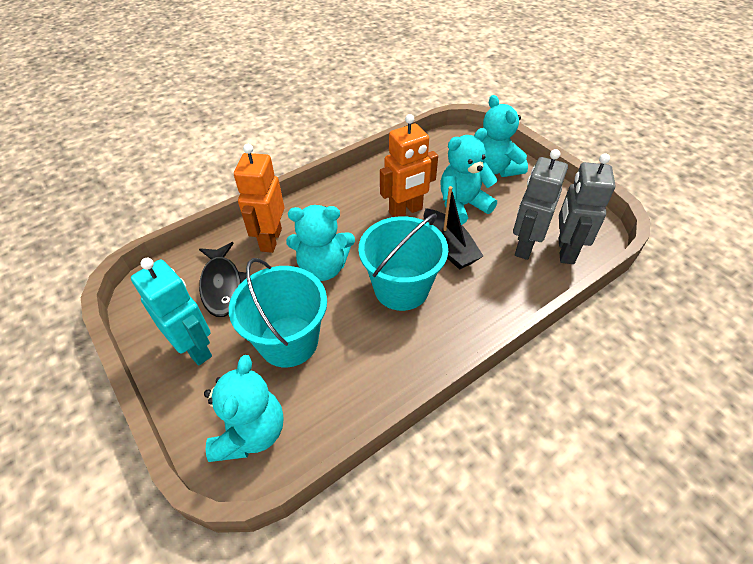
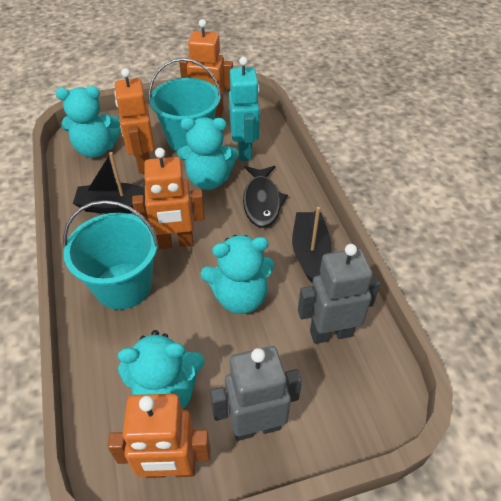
black boat: [424,186,483,270] = 1 -> [73,152,145,214] [292,207,332,282] = 2
orange robot: [234,144,284,253] [380,114,438,217] = 2 -> [107,394,210,478] [114,68,155,174] [132,148,205,249] [179,19,233,116] = 4

